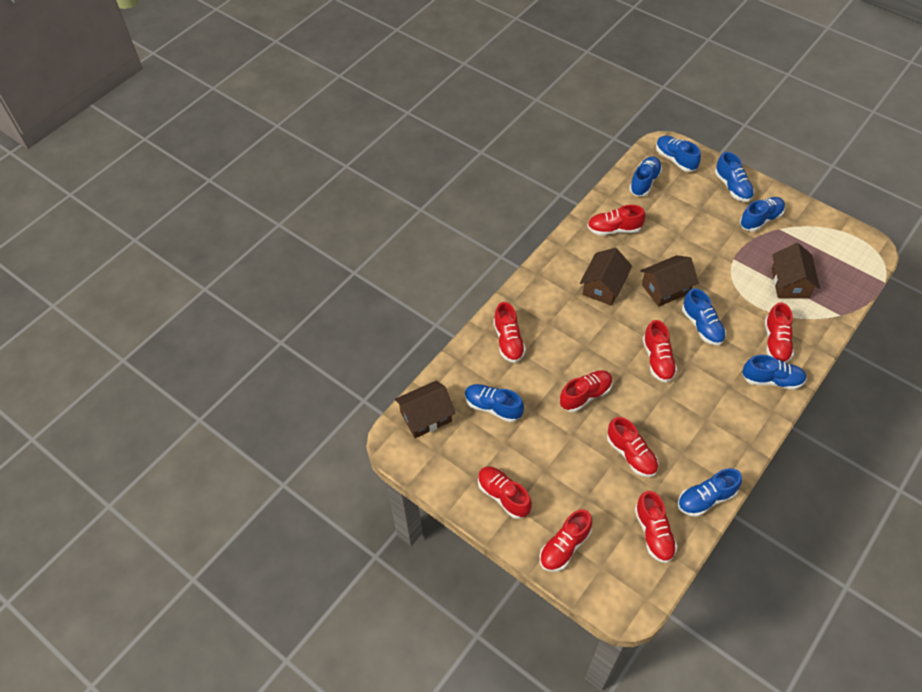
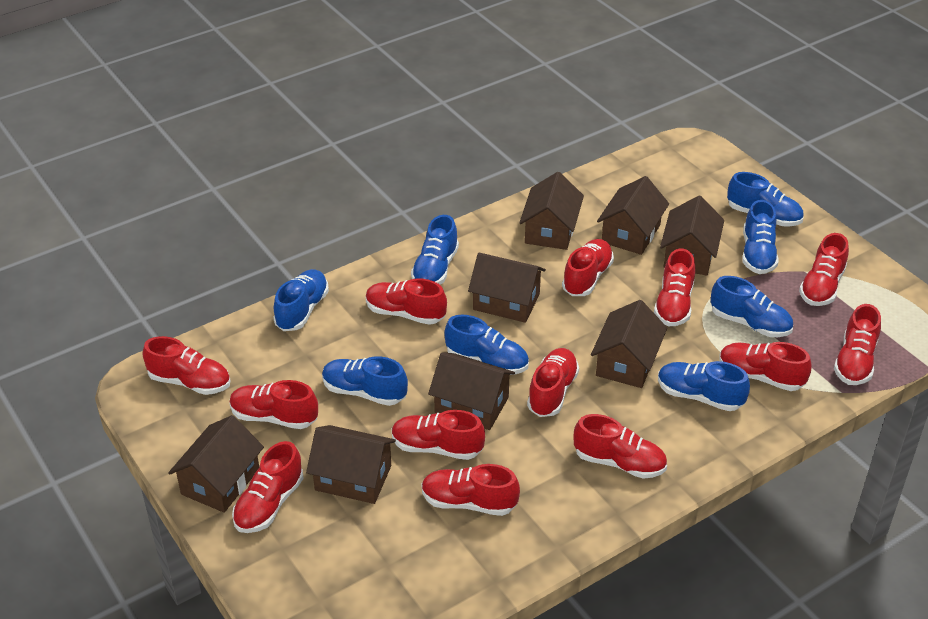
brown house: [395,380,456,438] [580,248,632,306] [641,255,699,307] [772,243,820,299] = 4 -> [168,415,264,513] [306,425,396,504] [428,352,515,430] [468,252,546,323] [519,172,584,250] [591,300,667,388] [597,176,669,255] [660,196,724,276] = 8
red shoe: [478,466,532,519] [493,302,526,363] [539,509,592,572] [560,370,613,412] [587,205,645,235] [607,417,659,477] [635,491,678,563] [643,320,678,383] [765,302,794,363] = 9 -> [143,336,230,395] [230,380,318,429] [232,441,304,533] [366,279,447,325] [392,410,485,460] [422,464,520,516] [527,348,579,417] [562,239,614,296] [574,414,667,479] [654,249,695,326] [719,342,811,391] [799,233,849,306] [834,304,881,385] = 13

